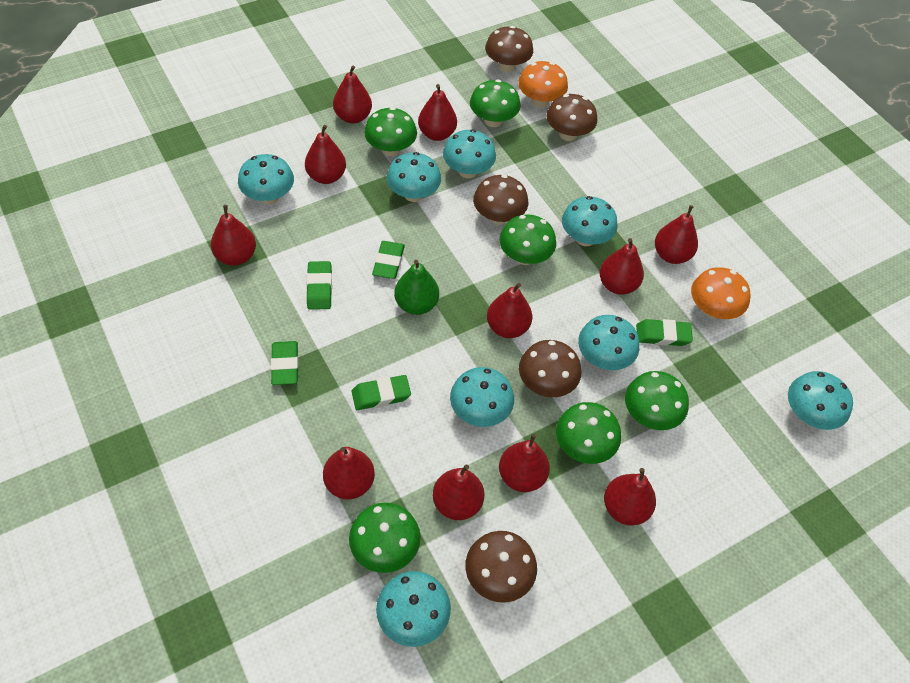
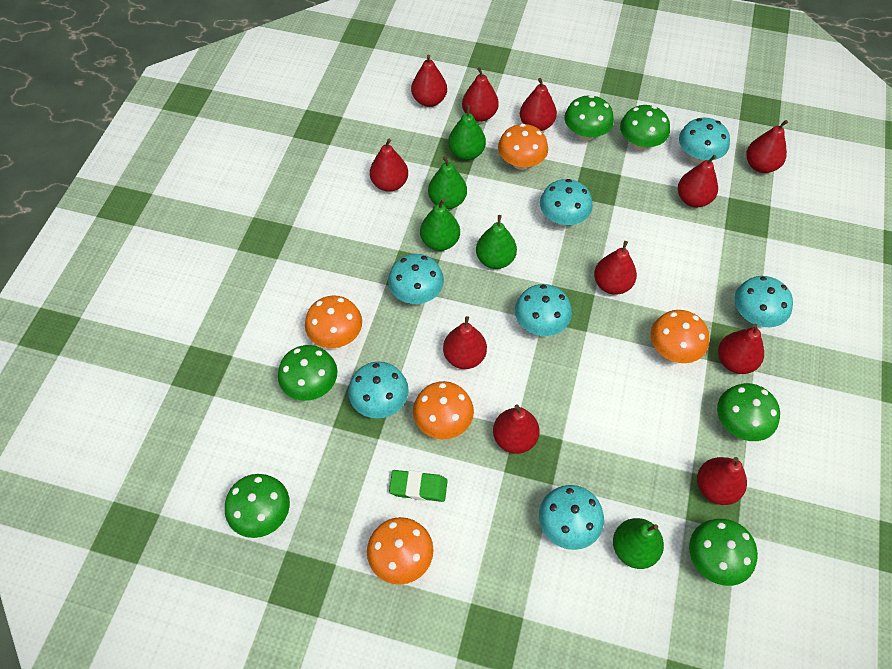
brown mushroom: [465,531,537,603] [473,175,528,224] [485,26,533,72] [519,340,581,397] [546,94,597,141] = 5 -> none = 0
green eraser: [271,341,299,385] [306,261,332,310] [352,375,411,410] [372,241,405,279] [636,319,693,346] = 5 -> [389,470,447,502] = 1
green pear: [394,260,439,315] = 1 -> [420,199,460,251] [428,156,467,209] [448,105,486,160] [476,215,517,269] [613,518,664,569] = 5
orange mushroom: [518,61,568,108] [691,267,750,319] = 2 -> [305,296,362,348] [367,517,433,585] [413,381,474,439] [498,124,548,170] [650,310,709,363] = 5
turquoise mushroom: [238,154,294,204] [376,571,451,647] [387,152,441,202] [443,129,496,178] [450,367,514,427] [562,196,617,246] [578,315,639,370] [788,371,853,430] = 8 -> [348,362,409,418] [388,254,444,304] [515,284,572,336] [539,485,604,550] [540,179,593,226] [679,118,730,163] [734,276,793,327] = 7

